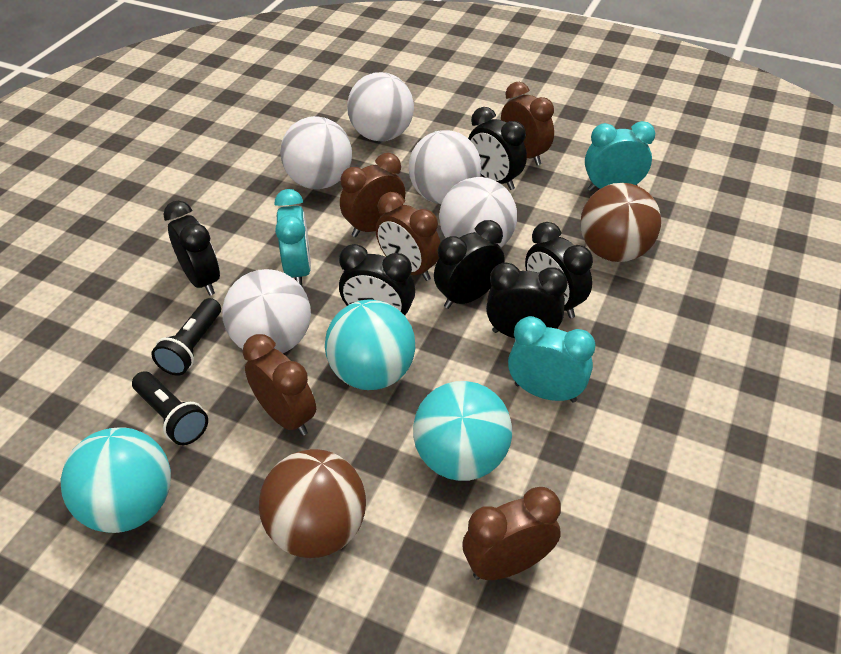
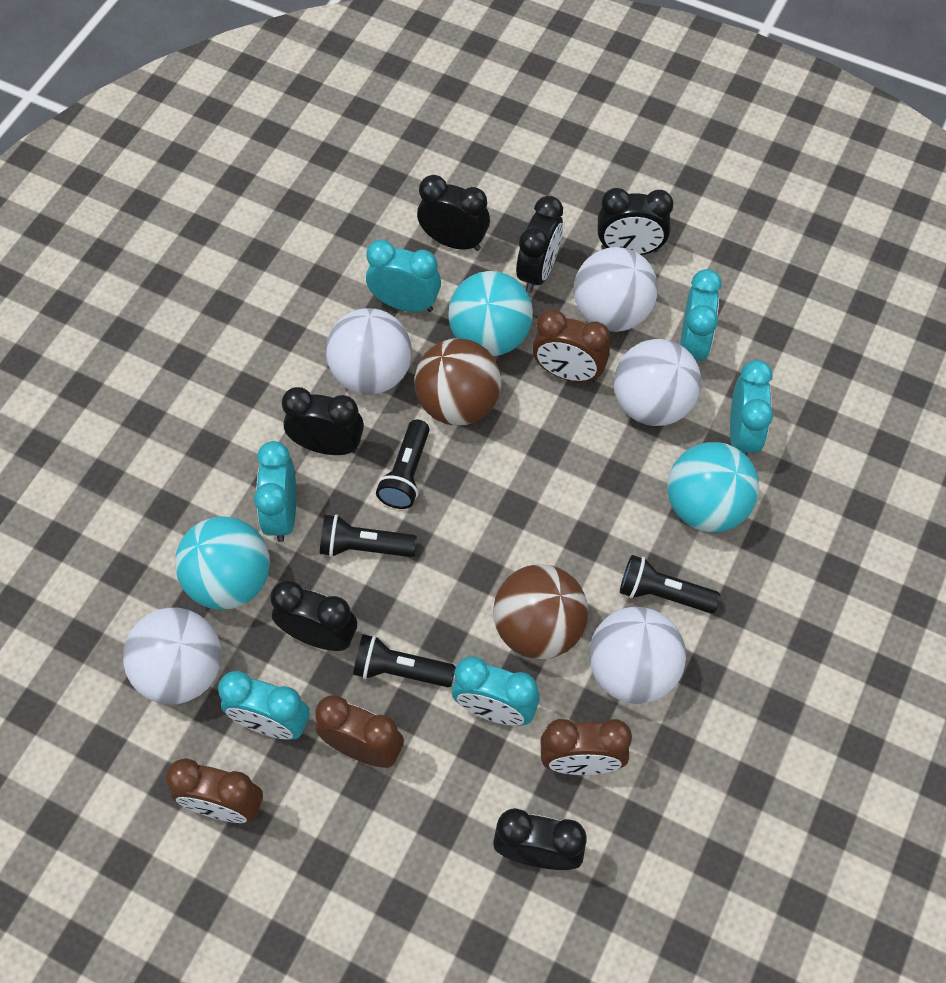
black flashlight: [132,371,208,445] [152,298,221,376] = 2 -> [320,514,417,557] [353,634,456,687] [376,420,429,509] [620,555,720,613] = 4
brown clock: [243,334,316,436] [340,153,405,237] [376,192,441,281] [462,487,561,580] [501,82,554,166] = 5 -> [166,758,263,823] [316,695,404,768] [532,309,610,382] [541,719,632,775] = 4
turquoise clock: [274,189,311,286] [508,316,595,402] [585,121,655,191] = 3 -> [218,671,310,739] [254,441,296,542] [366,240,441,312] [452,656,540,726] [680,269,722,361] [730,360,773,456] = 6

